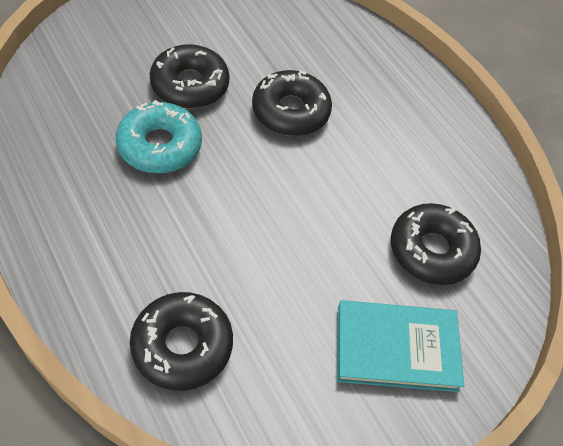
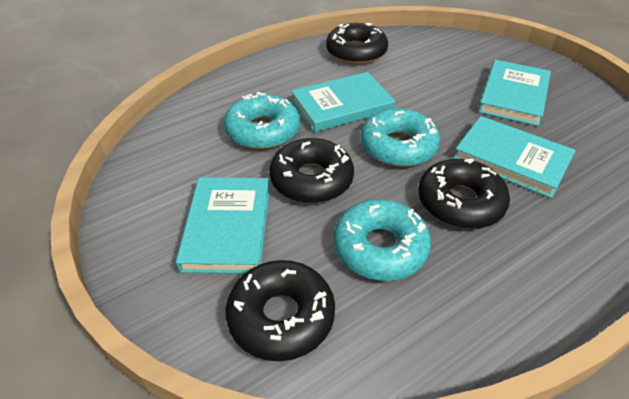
turquoise book: [337,300,464,392] = 1 -> [176,177,270,274] [291,72,395,132] [453,116,576,198] [478,60,551,126] = 4
turquoise donut: [116,100,202,173] = 1 -> [224,92,300,149] [334,199,431,281] [361,108,440,167] = 3

